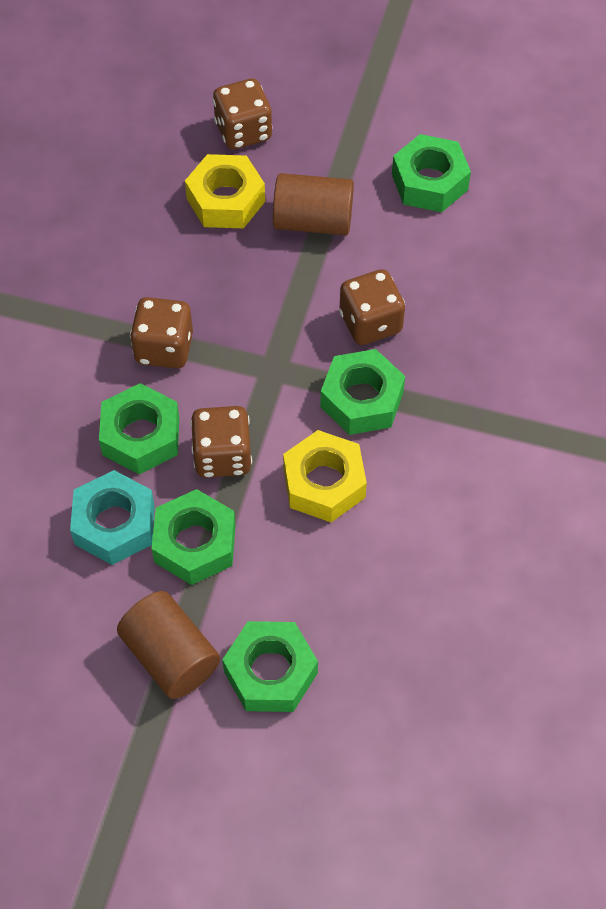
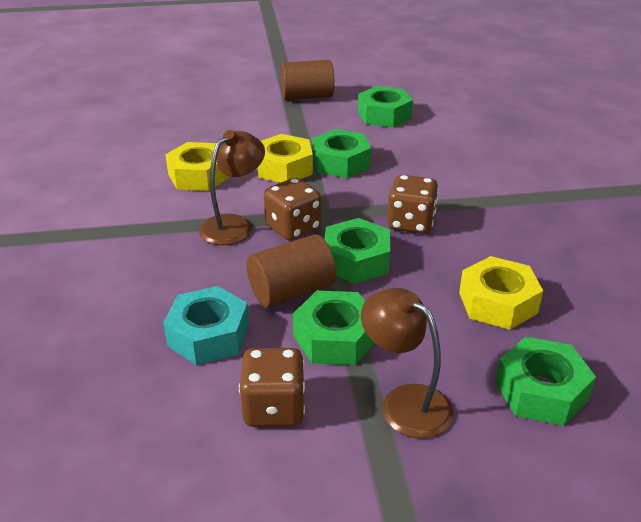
brown dice: [130,297,193,369] [190,406,252,478] [213,78,273,150] [339,269,405,345] = 4 -> [239,348,305,427] [264,178,321,241] [387,175,439,234] = 3
brown lamp: none = 0 -> [199,130,265,245] [361,288,453,438] = 2
yellow nut: [185,154,265,229] [283,430,367,522] = 2 -> [165,142,230,191] [258,134,313,183] [459,256,543,330] = 3

